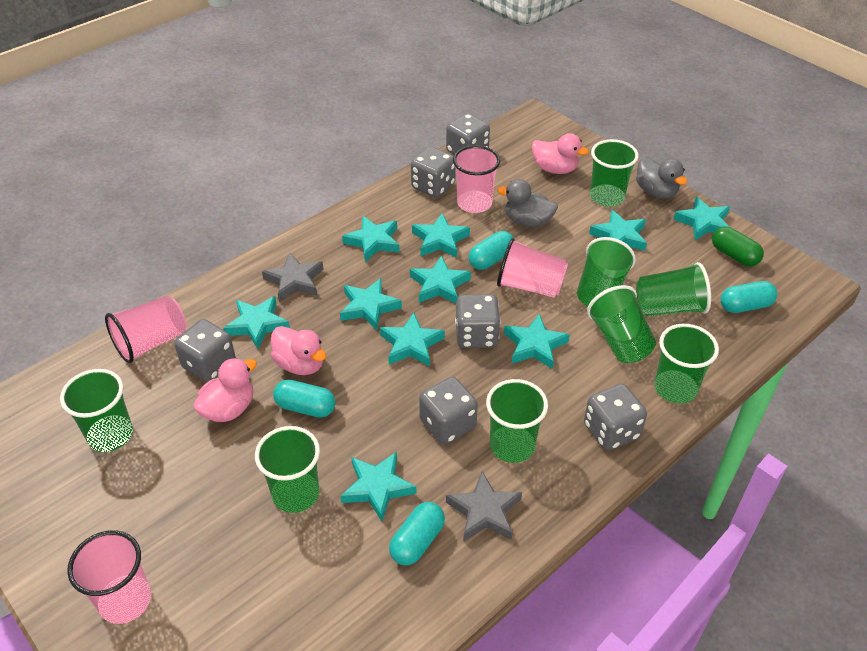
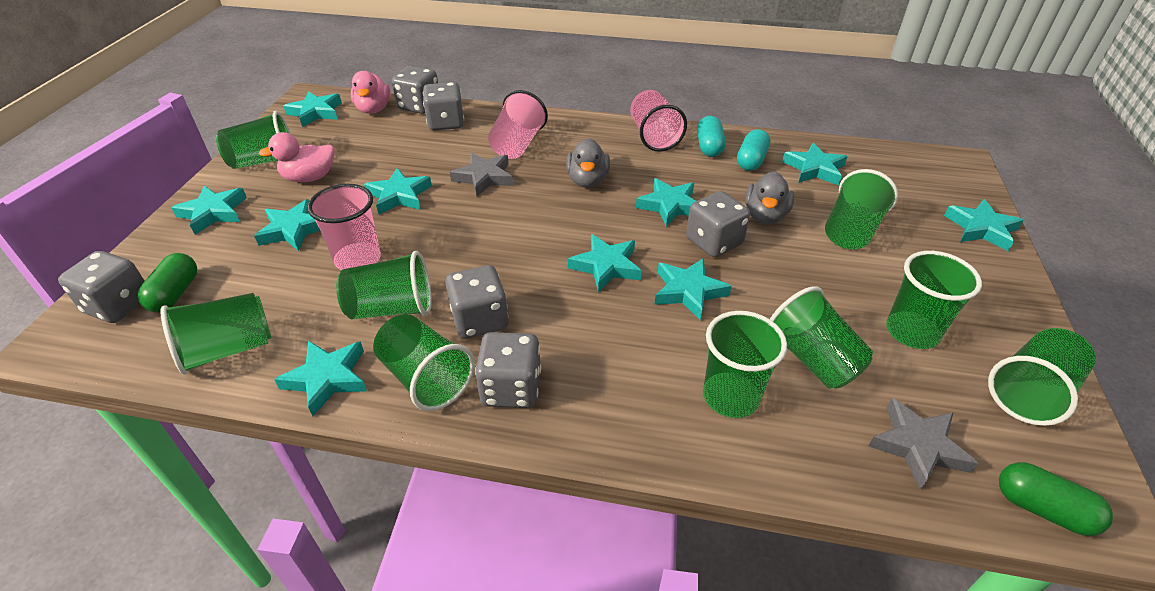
green capsule: [712,226,764,266] = 1 -> [138,253,197,312] [999,462,1113,536] = 2
green cup: [60,369,133,452] [255,426,320,513] [486,379,548,463] [577,237,636,307] [587,285,656,363] [590,139,639,207] [636,262,711,316] [654,324,719,404] = 8 -> [161,293,272,375] [216,111,291,169] [336,251,432,319] [373,314,475,411] [703,311,787,418] [770,286,873,389] [825,169,898,249] [886,251,982,349] [988,328,1096,426] = 9
pink cup: [67,530,151,624] [105,296,186,363] [453,145,500,213] [497,238,568,298] = 4 -> [307,184,381,270] [488,90,548,159] [630,90,687,152] = 3
pink duck: [193,358,257,422] [271,326,326,375] [532,133,589,174] = 3 -> [258,132,335,182] [351,71,391,114] = 2
turquoise capsule: [273,380,335,418] [389,502,445,565] [469,231,514,270] [721,281,777,313] = 4 -> [697,116,726,157] [737,129,770,171] = 2

